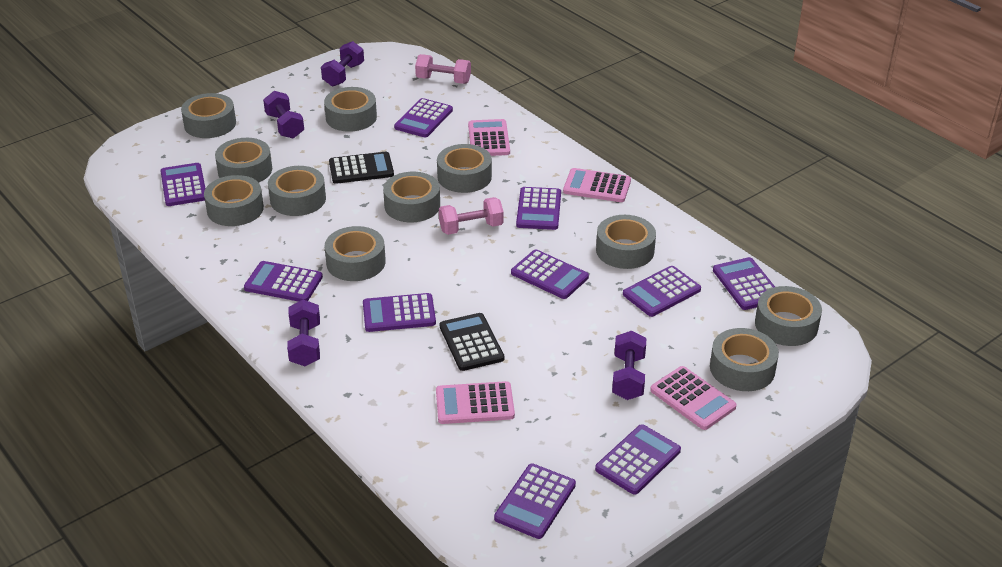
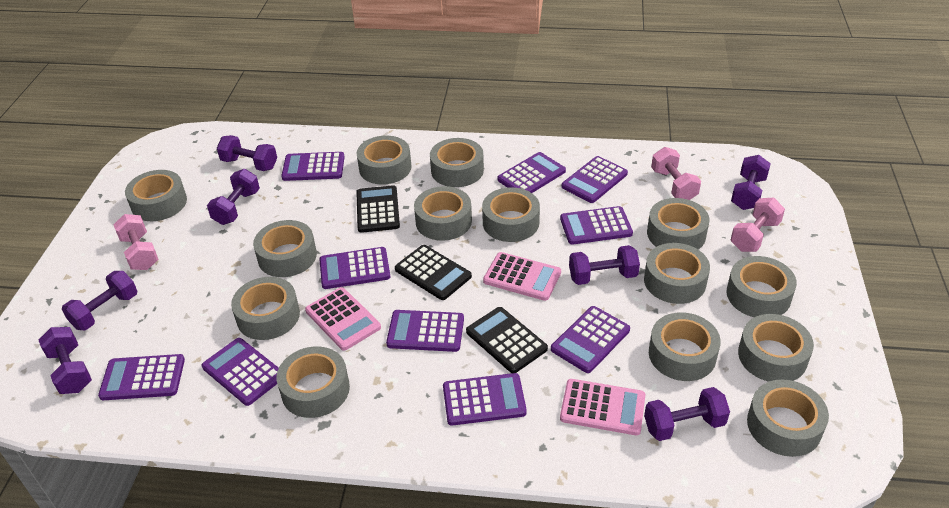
black calculator: [329,152,394,184] [440,313,504,371] = 2 -> [356,185,400,233] [395,245,472,300] [466,307,548,373] = 3
grey tape: [181,93,236,138] [204,175,264,226] [215,138,272,182] [268,166,326,216] [324,87,377,132] [324,226,386,281] [383,172,440,222] [437,144,492,193] [596,215,656,269] [710,328,779,391] [755,286,822,346] = 11 -> [125,170,187,221] [231,277,300,340] [253,220,317,277] [277,346,350,418] [357,136,411,184] [414,186,472,241] [430,138,484,187] [482,187,540,242] [644,243,710,304] [647,198,710,249] [649,312,721,381] [727,256,797,317] [738,314,814,382] [747,380,829,457] = 14
pink calculator: [436,381,515,424] [468,119,510,156] [563,168,631,202] [650,366,737,430] = 4 -> [305,287,381,351] [483,252,561,301] [560,379,645,435] = 3
pink dumbbell: [415,54,471,84] [439,197,504,235] = 2 -> [113,214,159,270] [651,147,701,200] [731,198,785,252] = 3
purple dumbbell: [263,91,304,139] [287,300,320,366] [321,41,364,86] [612,330,646,400] = 4 -> [39,327,92,394] [62,271,137,330] [207,169,260,225] [217,135,277,171] [569,245,640,285] [644,387,730,441] [731,155,771,210] = 7

